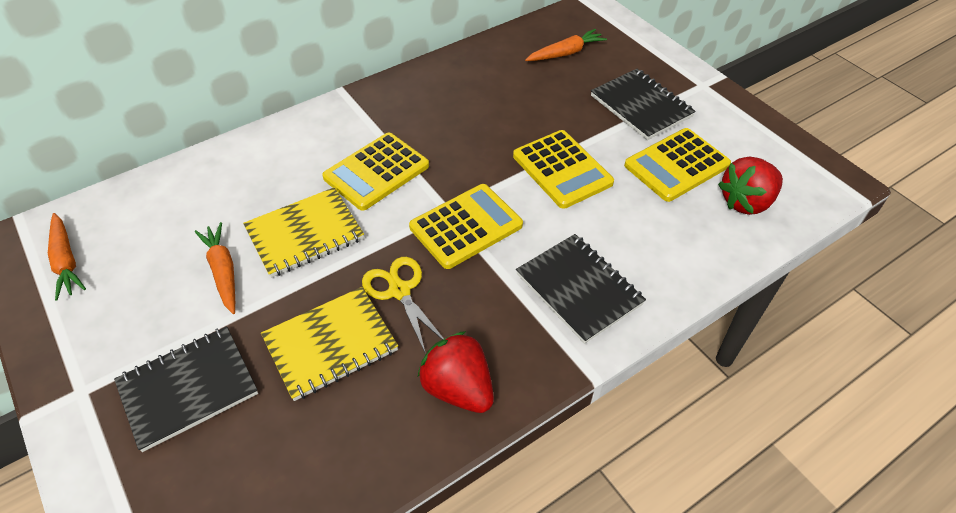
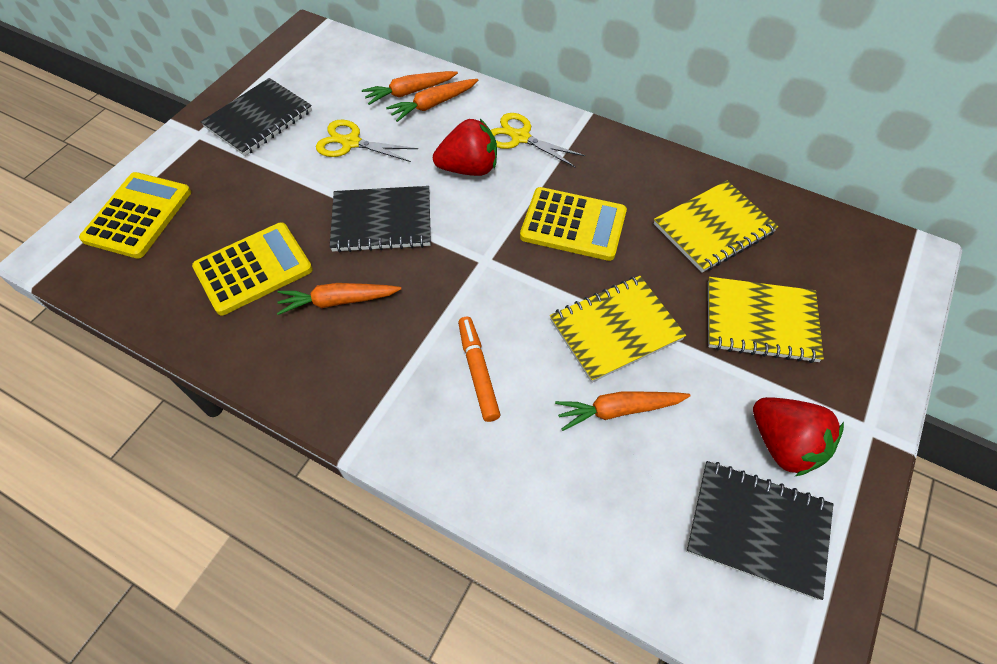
orange carrot: [48,213,86,301] [195,222,235,314] [525,29,607,61] = 3 -> [277,283,401,315] [362,71,458,105] [386,79,478,122] [555,391,691,431] = 4
orange marker: none = 0 -> [458,317,500,422] = 1
yellow calculator: [322,132,429,211] [409,184,523,269] [513,130,614,209] [624,128,731,202] = 4 -> [79,172,191,259] [192,222,313,315] [520,187,627,261] = 3
yellow notebook: [243,187,364,278] [261,287,398,401] = 2 -> [550,276,686,383] [654,180,778,273] [708,277,824,363] = 3
yellow scissors: [362,257,444,354] = 1 -> [316,120,418,162] [491,113,585,168] = 2

